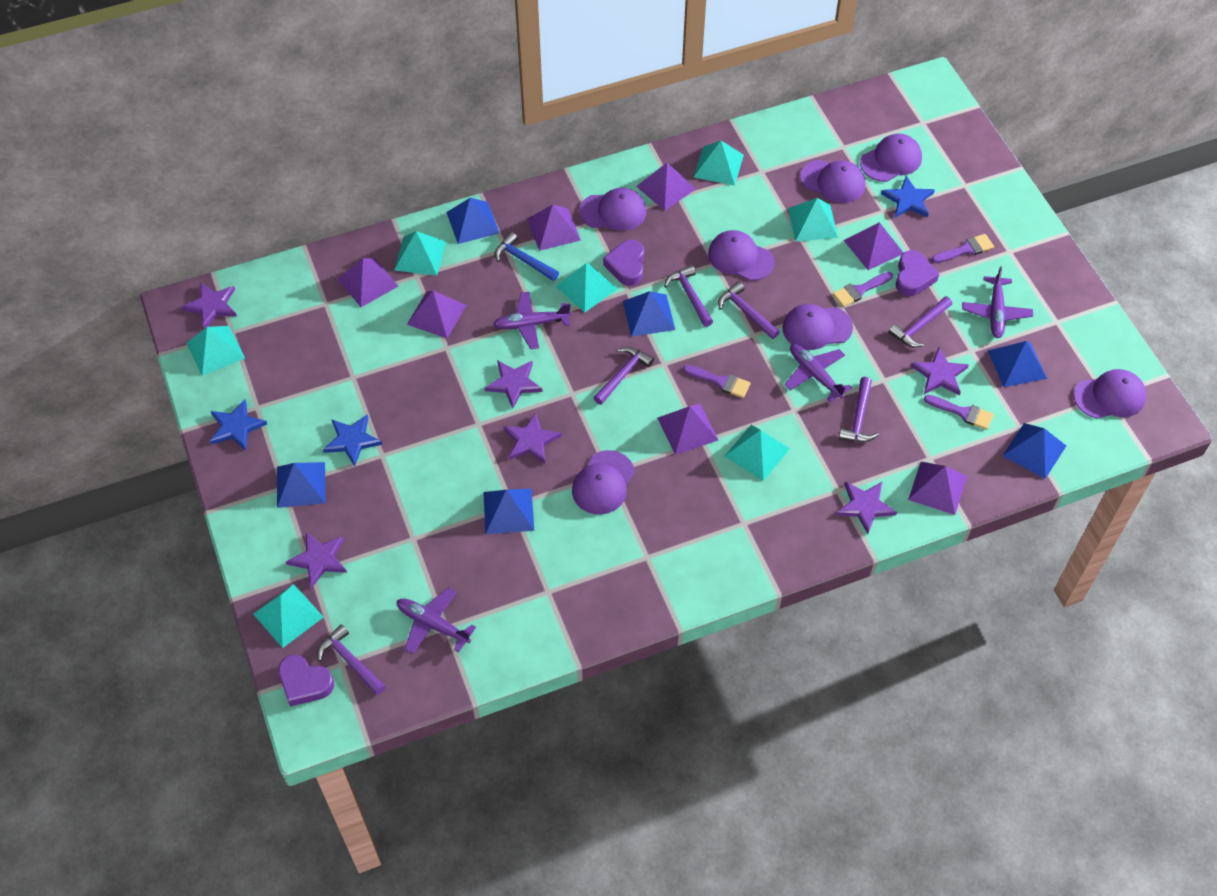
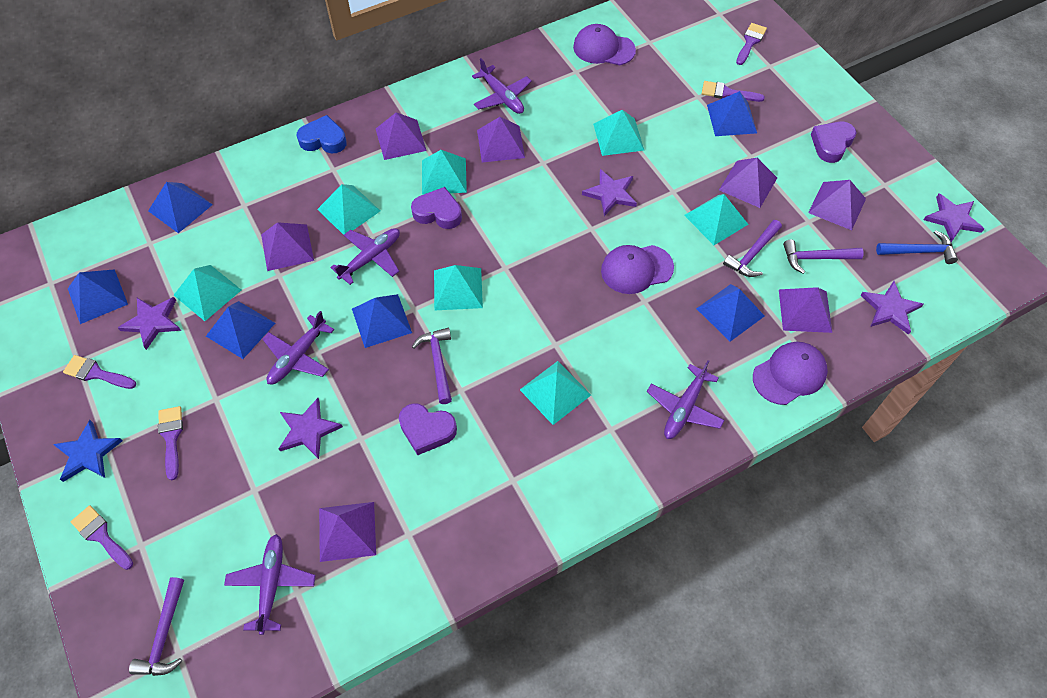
blue heart: none = 0 -> [296,115,347,153] = 1
blue star: [210,399,267,450] [323,414,382,466] [881,176,935,218] = 3 -> [53,420,123,482] = 1
purple brush: [683,365,751,398] [833,272,893,307] [924,395,994,430] [932,234,994,263] = 4 -> [63,355,136,389] [71,505,133,570] [158,406,183,481] [702,81,765,102] [736,23,767,65] = 5
purple cap: [572,450,635,514] [579,188,647,231] [708,230,775,281] [782,304,853,350] [800,160,865,203] [860,134,922,182] [1074,369,1146,419] = 7 -> [573,24,636,65] [601,245,674,294] [753,342,828,405] = 3
purple hammer: [318,624,386,695] [593,347,654,405] [664,265,713,327] [718,281,779,339] [839,377,878,442] [889,296,952,348] = 6 -> [129,577,184,676] [412,328,452,404] [723,220,782,277] [783,240,864,274] = 4
purple plane: [397,588,476,654] [493,292,571,349] [784,343,852,402] [962,266,1033,338] = 4 -> [224,534,316,635] [262,311,334,385] [330,228,400,285] [472,58,532,114] [647,360,724,439] = 5
purple star: [182,283,237,329] [286,532,347,588] [485,360,542,408] [504,412,562,464] [836,482,897,534] [911,347,969,396] = 6 -> [118,297,181,350] [279,398,343,459] [582,169,637,216] [861,281,924,335] [924,194,984,242] = 5

